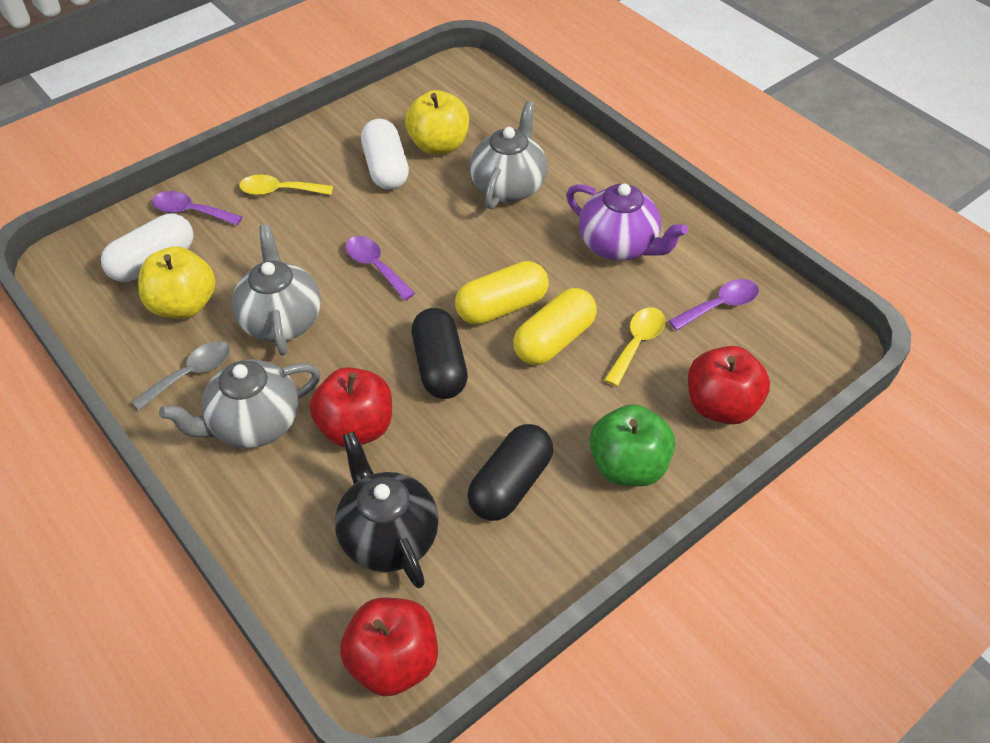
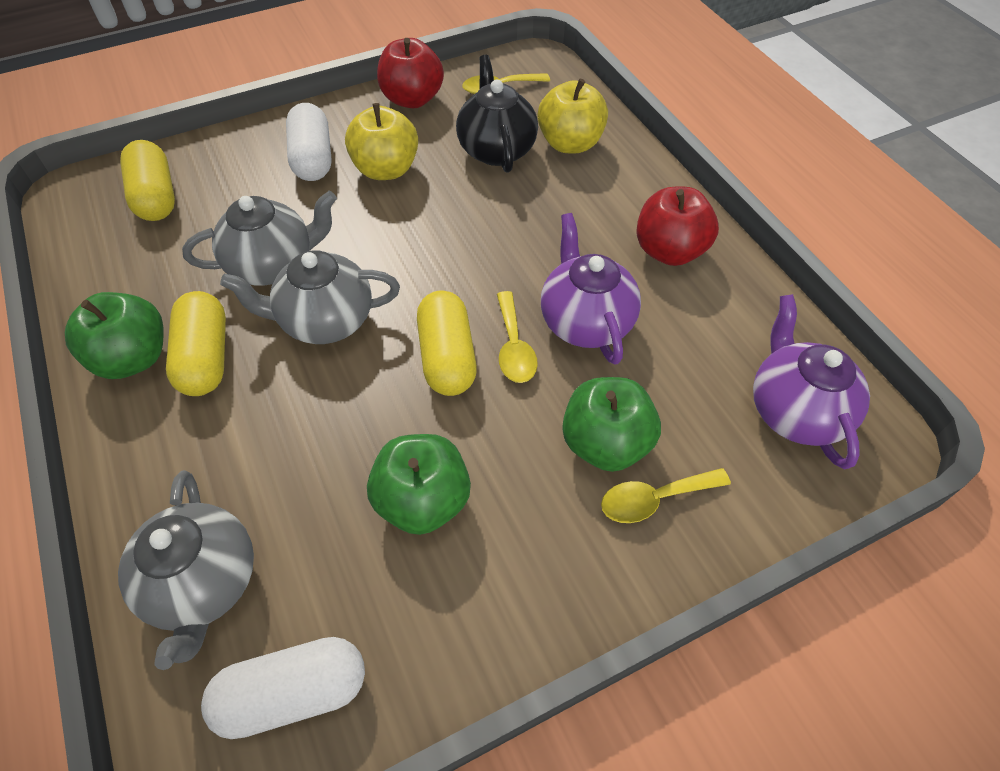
black capsule: [412,308,468,399] [467,424,553,521] = 2 -> none = 0
green apple: [590,404,675,486] = 1 -> [65,292,164,379] [367,434,471,535] [562,377,661,472] = 3
grey spoon: [131,341,230,410] = 1 -> none = 0
purple spoon: [152,191,243,225] [345,236,415,301] [669,279,759,331] = 3 -> none = 0
purple teapot: [566,183,688,261] = 1 -> [541,213,641,365] [753,294,870,469] = 2
red apple: [310,367,392,447] [340,598,438,697] [688,346,770,424] = 3 -> [377,38,444,108] [636,187,719,266] = 2
yellow capsule: [455,261,549,325] [513,288,597,365] = 2 -> [120,140,175,221] [166,291,226,396] [417,291,477,396] = 3
yellow spoon: [239,175,333,195] [604,307,665,386] = 2 -> [462,73,550,94] [497,291,538,383] [601,468,731,523] = 3

